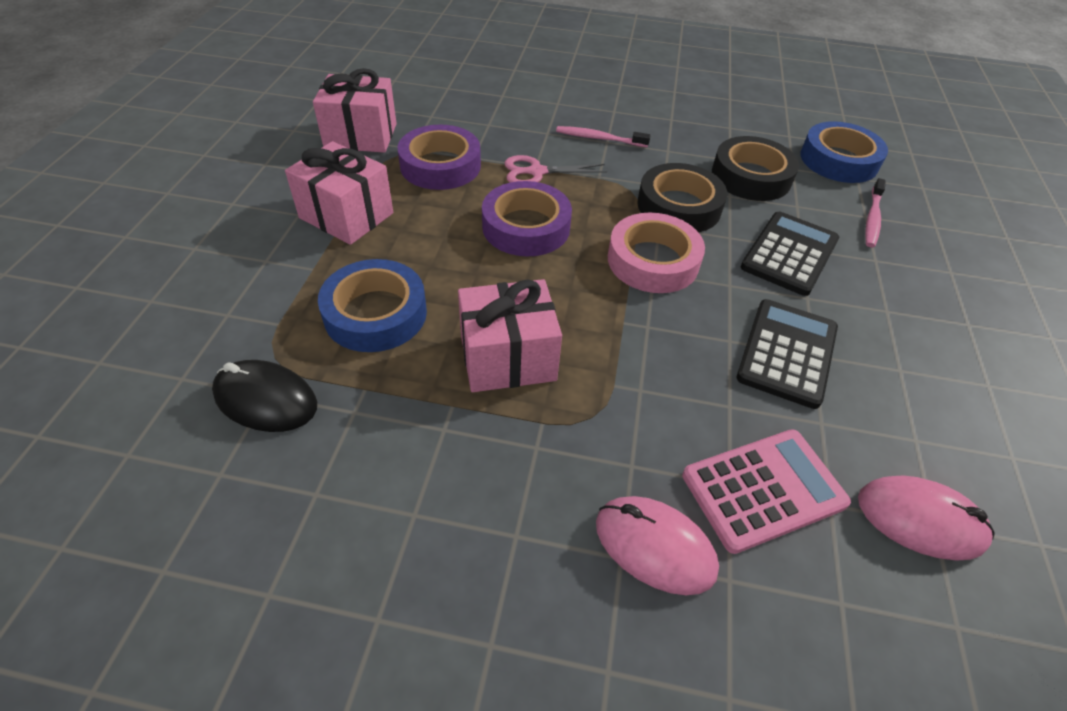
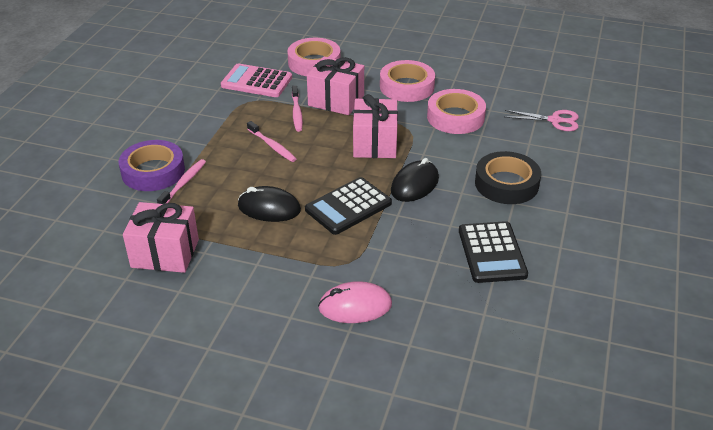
black mouse: [212,360,317,432] = 1 -> [238,186,301,222] [391,158,439,202] = 2
black tape: [637,163,727,233] [712,136,799,201] = 2 -> [475,151,541,204] = 1
blue tape: [318,259,427,352] [800,121,888,183] = 2 -> none = 0
pink mouse: [596,496,719,595] [858,475,995,561] = 2 -> [318,281,392,323] = 1
pink tape: [608,212,705,293] = 1 -> [287,38,341,76] [380,60,435,102] [427,89,486,134] = 3
pink toothbrush: [556,126,651,147] [865,178,886,247] = 2 -> [157,159,206,204] [247,121,296,162] [292,86,303,132] = 3
purple tape: [398,125,481,190] [482,181,572,256] = 2 -> [119,140,185,191] = 1

